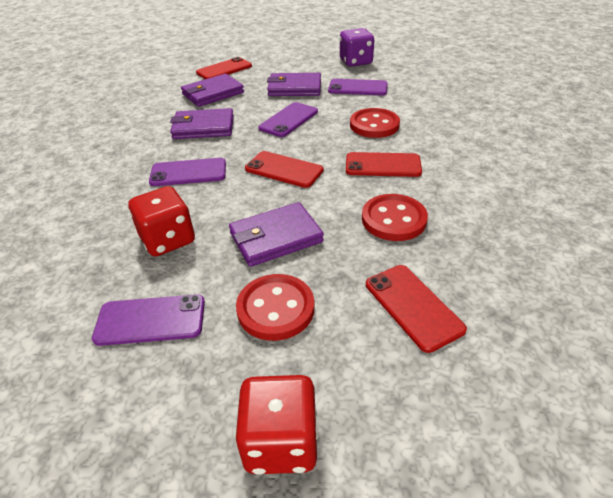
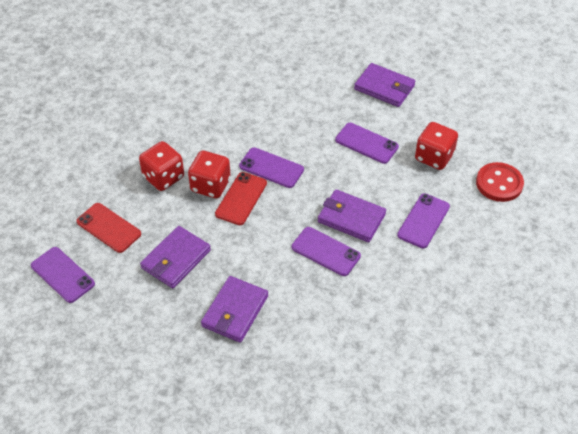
purple dice: [340,28,374,67] = 1 -> none = 0
purple phone: [92,294,205,346] [149,158,226,186] [258,102,318,137] [328,79,388,96] = 4 -> [31,247,95,303] [239,147,304,188] [292,227,361,276] [335,123,399,164] [397,193,450,248] = 5
red button: [236,274,315,341] [350,108,400,138] [362,194,428,241] = 3 -> [476,162,524,202] = 1
red dice: [128,186,195,257] [235,375,318,475] = 2 -> [139,141,184,191] [188,151,231,198] [415,122,458,170] = 3
red phone: [196,57,252,79] [245,151,324,188] [346,152,422,177] [366,265,467,353] = 4 -> [76,203,141,253] [215,172,267,225] = 2

